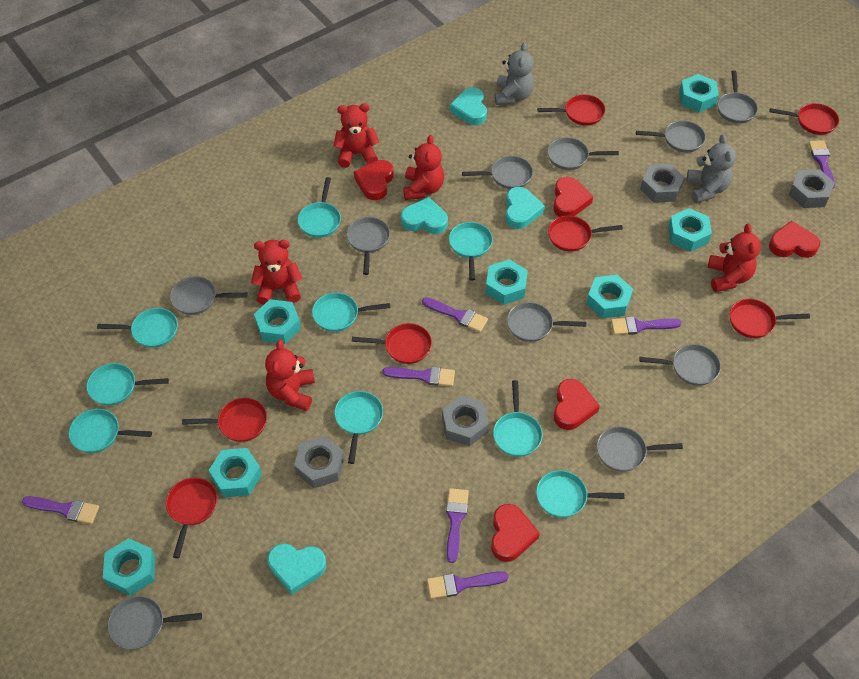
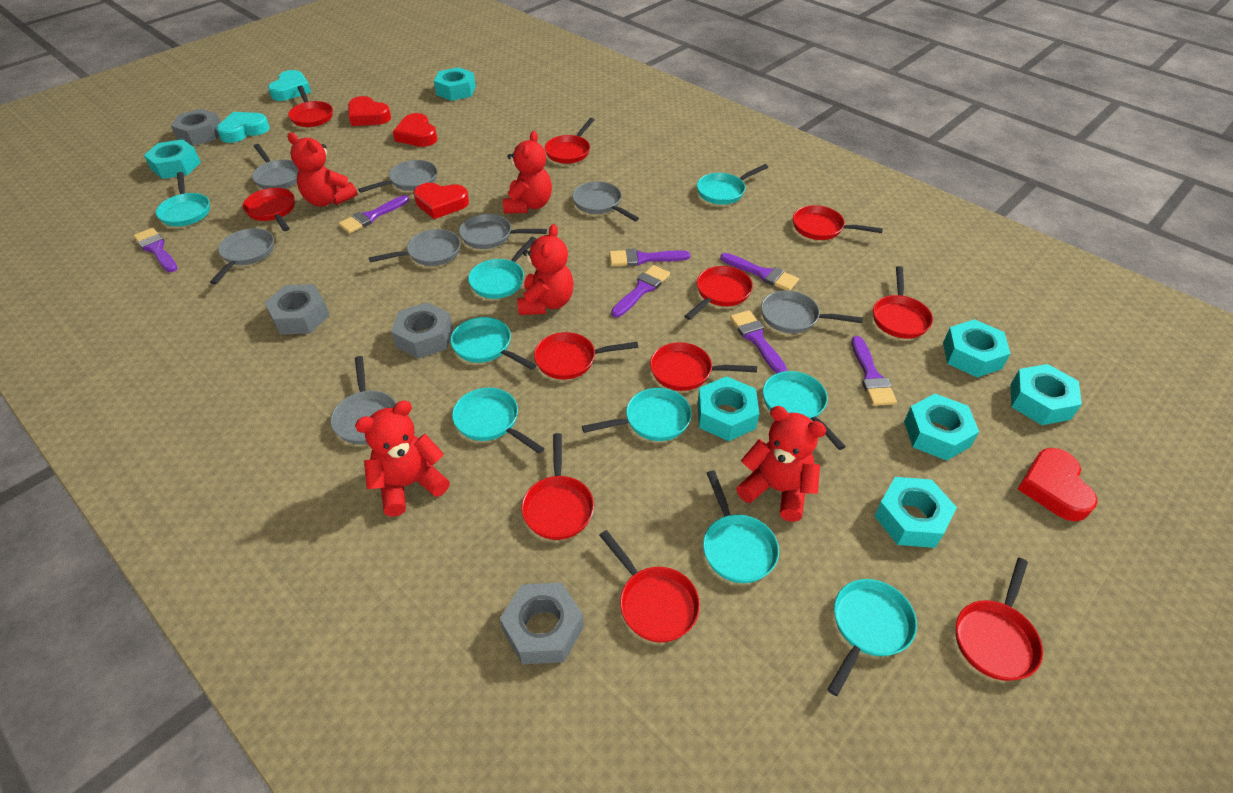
grey pan: [108,596,202,649] [170,276,247,315] [346,217,390,275] [462,156,533,189] [507,302,586,342] [547,137,619,170] [597,426,683,472] [636,120,706,153] [639,344,721,386] [717,70,758,124] = 10 -> [210,228,274,284] [252,144,299,189] [331,356,396,444] [358,160,437,193] [369,229,461,266] [459,214,547,249] [572,181,639,221] [761,291,863,334] = 8
grey teddy bear: [495,43,534,105] [686,134,736,203] = 2 -> none = 0
red heart: [354,160,394,200] [491,504,540,562] [553,177,593,217] [554,379,600,430] [769,221,820,258] = 5 -> [348,96,391,126] [393,113,437,147] [414,183,469,219] [1018,448,1097,521] = 4
red pan: [166,478,217,558] [182,398,267,442] [352,323,432,364] [537,94,605,126] [548,216,623,251] [730,299,810,338] [769,103,839,135] = 7 -> [243,188,295,231] [288,85,333,127] [521,433,594,540] [534,332,638,380] [545,118,595,164] [599,530,700,642] [650,342,757,391] [684,266,753,320] [793,205,883,240] [873,266,933,339] [956,558,1043,681] = 11
turquoise heart: [268,543,326,594] [401,197,448,234] [450,87,487,125] [505,187,545,229] = 4 -> [217,112,270,143] [268,70,311,101] = 2

